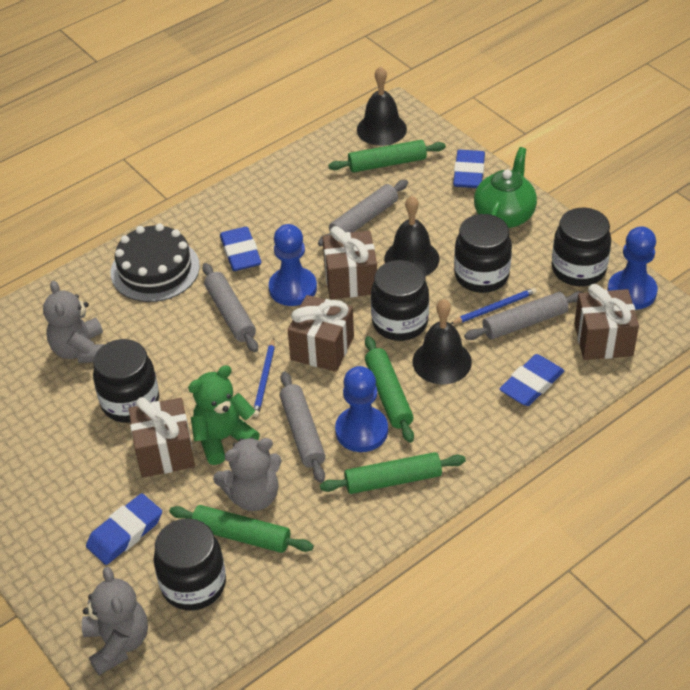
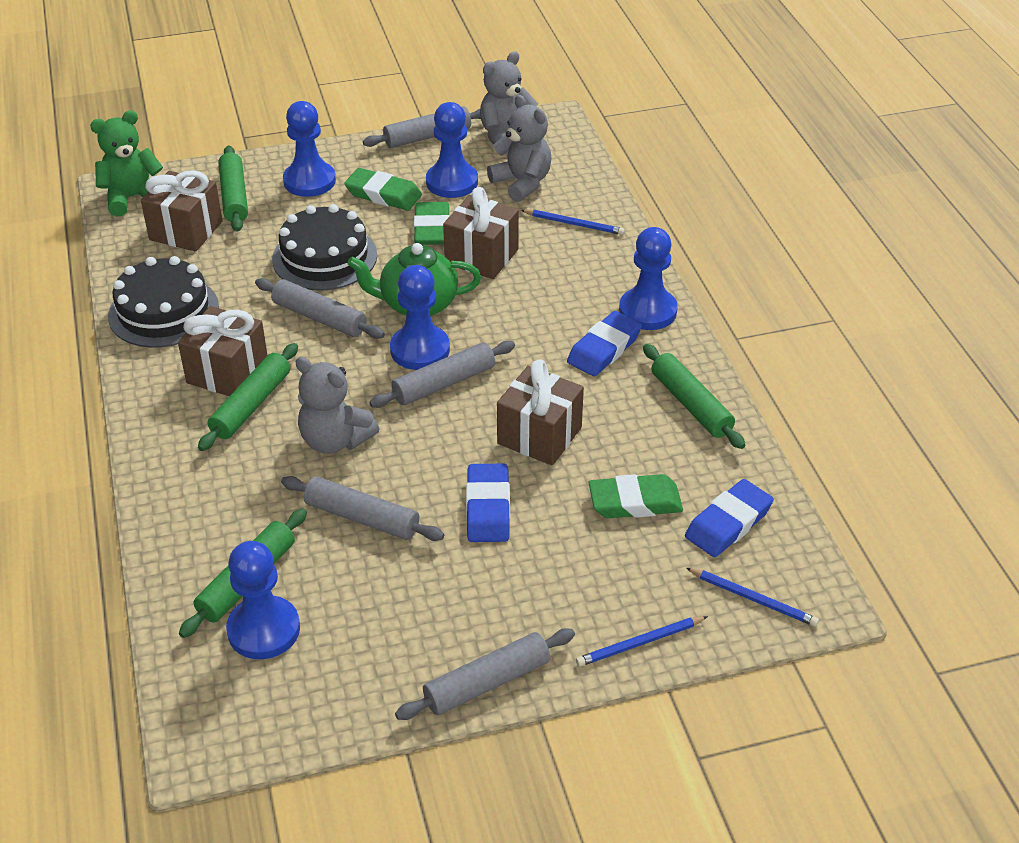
black bell: [357,66,407,146] [384,196,439,276] [412,299,472,384] = 3 -> none = 0
black cake: [111,224,200,302] = 1 -> [108,256,219,348] [272,204,377,291] = 2
black jar: [93,339,159,423] [154,518,226,611] [371,260,429,341] [454,214,512,293] [552,208,611,286] = 5 -> none = 0
blue eraser: [86,493,162,565] [220,227,262,271] [453,150,485,188] [499,354,564,406] = 4 -> [466,464,510,542] [567,311,642,376] [685,479,774,557] = 3
blue pawn: [269,224,317,306] [335,366,388,452] [607,226,658,310] = 3 -> [226,541,300,659] [283,101,336,197] [390,265,450,370] [426,102,478,198] [619,227,678,330] = 5
blue pencil: [253,338,275,417] [451,288,537,324] = 2 -> [521,209,625,235] [576,616,708,667] [686,568,819,627] = 3
green eraser: none = 0 -> [344,168,422,211] [414,202,450,245] [588,474,683,518] = 3
grey rolling pin: [202,263,258,352] [280,371,326,483] [318,180,408,246] [464,291,584,340] = 4 -> [255,278,385,339] [281,476,444,541] [363,106,481,148] [369,341,515,408] [395,628,575,720] = 5

